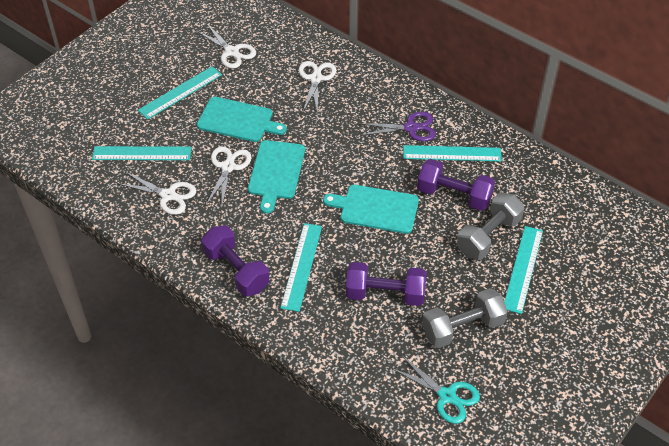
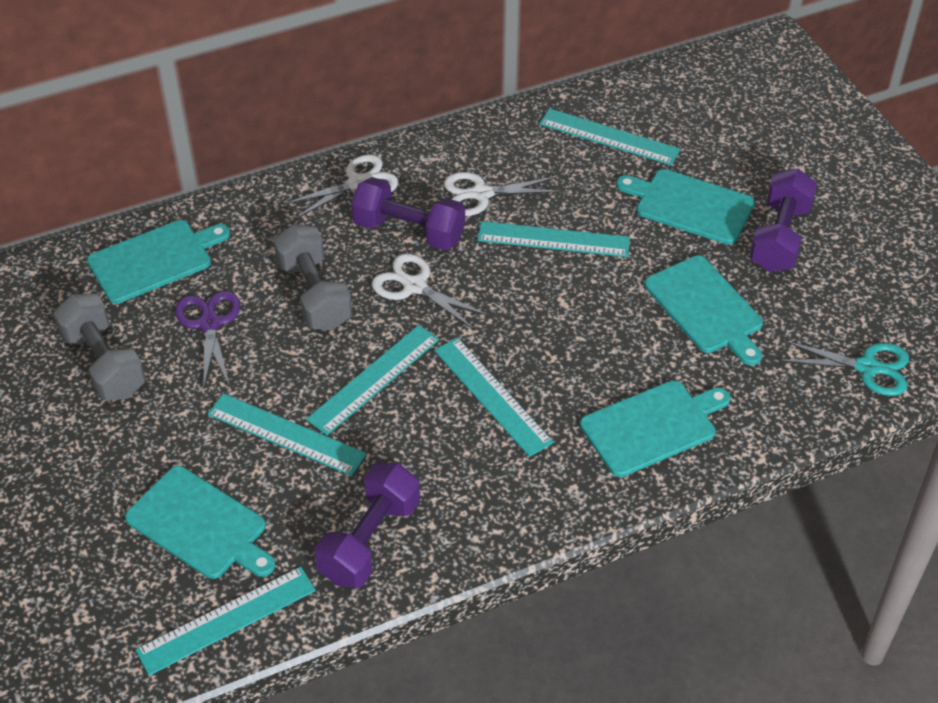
turquoise cutting board: [197,97,287,142] [248,140,305,214] [323,185,419,234] = 3 -> [87,220,230,304] [125,466,275,579] [580,380,730,477] [616,169,755,245] [644,256,763,365] = 5
turquoise ruler: [92,146,192,160] [138,66,222,120] [280,223,322,312] [403,145,502,162] [504,226,543,314] = 5 -> [135,567,316,676] [208,393,367,476] [306,325,439,435] [434,337,554,457] [477,221,630,257] [540,108,680,165] = 6
white scissors: [117,172,196,215] [197,24,256,69] [206,146,252,205] [299,61,336,115] = 4 -> [283,154,399,220] [372,253,489,330] [444,172,562,216] = 3

